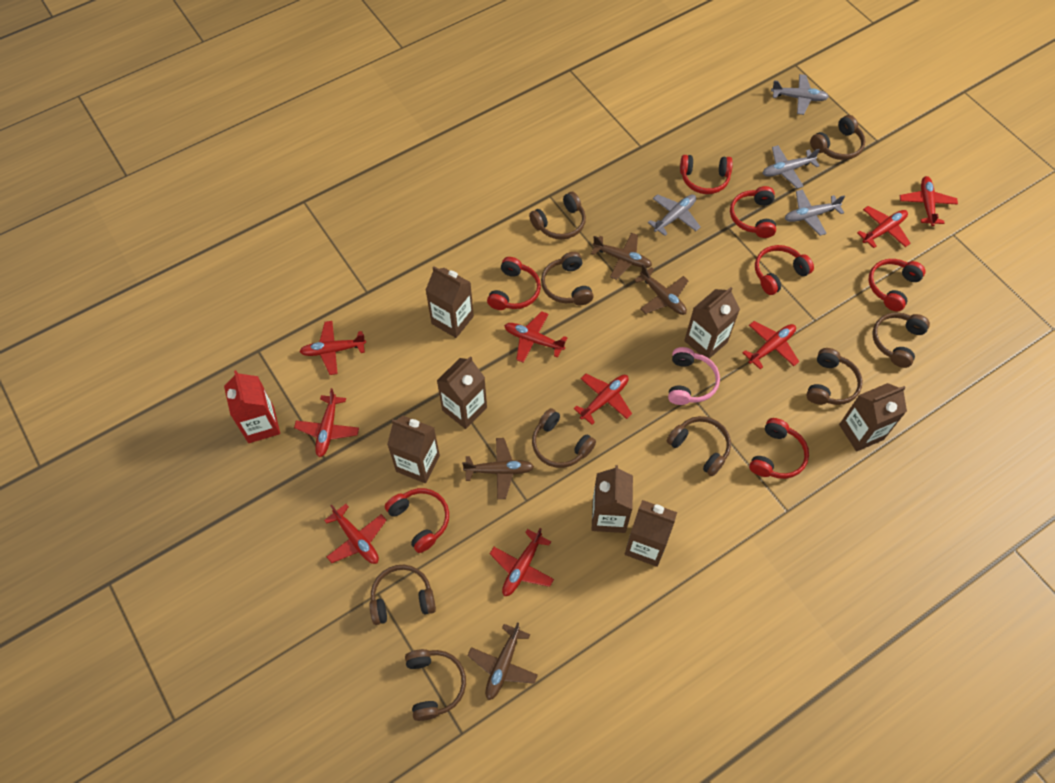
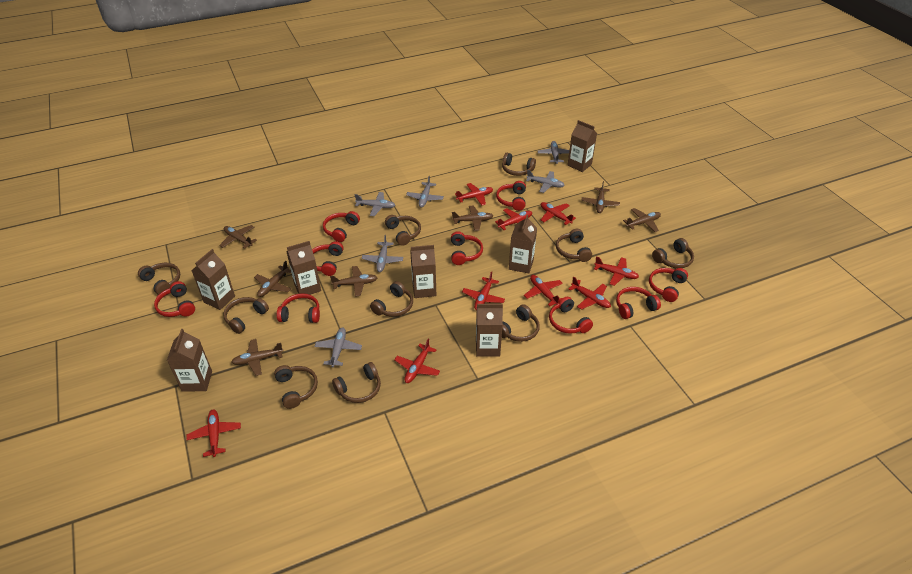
brown headphones: [369,565,436,625] [405,649,466,721] [529,192,586,239] [532,408,596,468] [541,252,593,305] [667,416,731,476] [806,348,863,405] [810,115,865,160] [872,312,930,368] = 9 -> [138,263,180,295] [223,297,269,334] [274,365,318,409] [332,362,381,403] [370,281,413,317] [385,215,421,246] [502,153,536,176] [502,304,540,342] [556,229,592,262] [652,238,694,268] = 10
brown plane: [462,438,534,499] [467,622,538,700] [591,233,652,280] [634,265,689,315] = 4 -> [219,225,257,249] [231,339,283,376] [254,261,291,297] [330,266,378,297] [452,205,493,231] [581,181,620,213] [623,208,661,232] = 7
grey plane: [648,194,700,236] [762,145,820,189] [771,74,829,115] [785,189,845,236] = 4 -> [314,328,362,367] [355,192,395,216] [362,235,403,272] [406,176,444,208] [526,170,565,193] [537,141,569,164] = 6
pink headphones: [668,347,720,405] = 1 -> none = 0
red carton: [224,370,280,443] = 1 -> none = 0
red headphones: [385,488,449,553] [487,257,541,310] [680,155,733,194] [730,186,776,238] [749,418,809,479] [755,245,814,295] [868,259,925,311] = 7 -> [154,281,195,317] [277,293,320,323] [312,241,344,276] [323,211,360,242] [451,231,483,265] [496,181,526,211] [549,297,593,334] [616,287,661,319] [649,268,688,302] = 9

